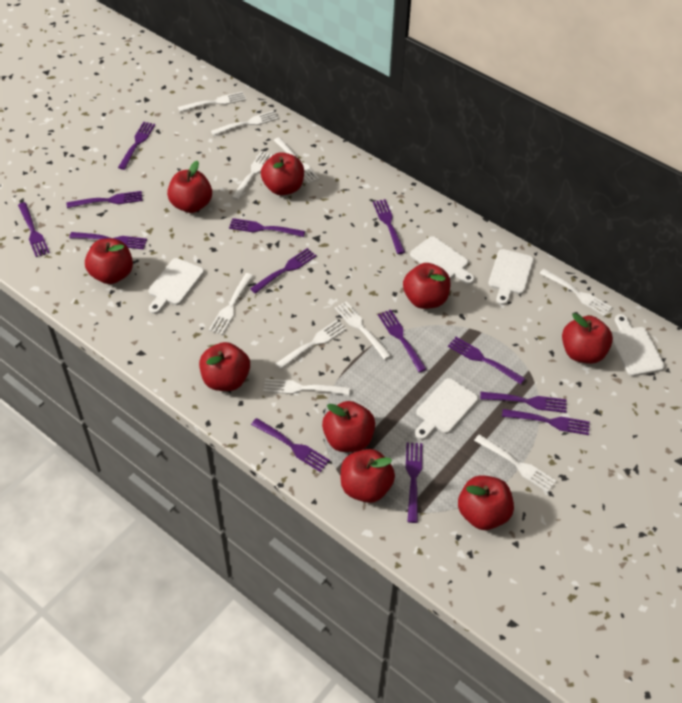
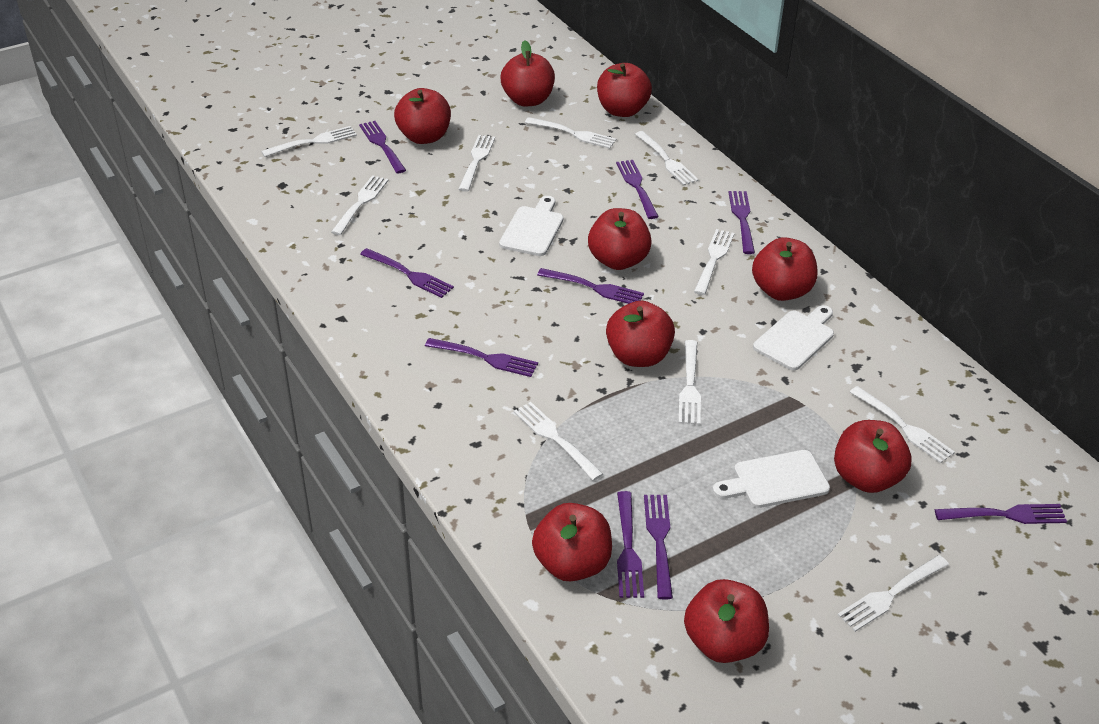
purple fork: [18,202,50,257] [66,191,143,208] [69,232,147,250] [118,122,155,170] [229,218,305,237] [250,248,317,294] [251,418,330,472] [373,199,405,254] [378,310,427,373] [406,442,422,523] [448,337,526,384] [480,392,566,413] [502,409,590,435] = 13 -> [359,121,406,173] [360,248,454,298] [425,338,538,377] [537,268,644,304] [616,160,659,219] [617,491,644,598] [644,495,673,599] [728,191,755,254] [935,504,1067,524] = 9
white cutting board: [148,258,204,314] [410,236,475,285] [415,378,478,440] [488,249,534,305] [612,314,665,376] = 5 -> [499,196,564,256] [713,450,830,508] [753,305,834,370] = 3

